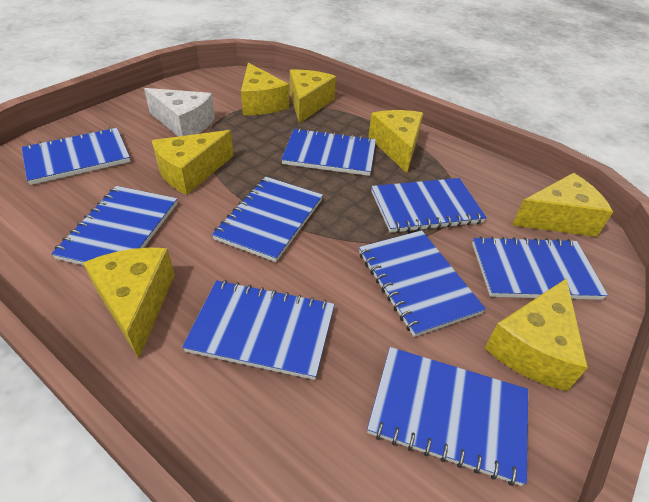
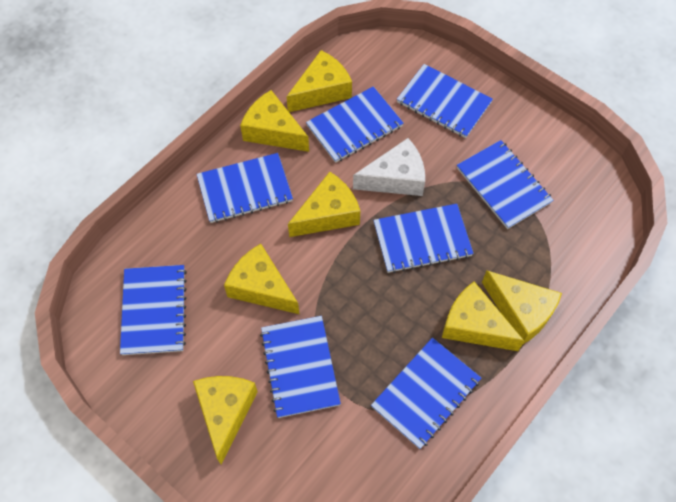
blue notebook: [21,127,131,185] [51,186,178,265] [182,280,335,380] [212,177,323,262] [281,128,376,176] [359,230,486,337] [367,347,528,486] [371,178,487,233] [472,236,608,300] = 9 -> [120,265,187,355] [197,153,293,223] [260,316,341,418] [306,86,404,163] [371,338,481,449] [374,204,474,273] [397,64,493,138] [457,140,554,229] = 8

